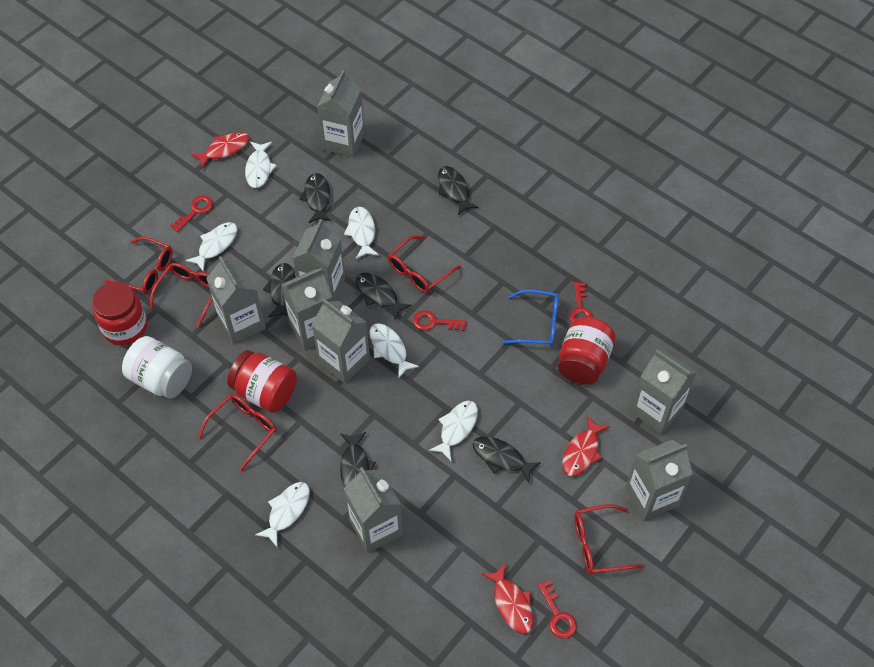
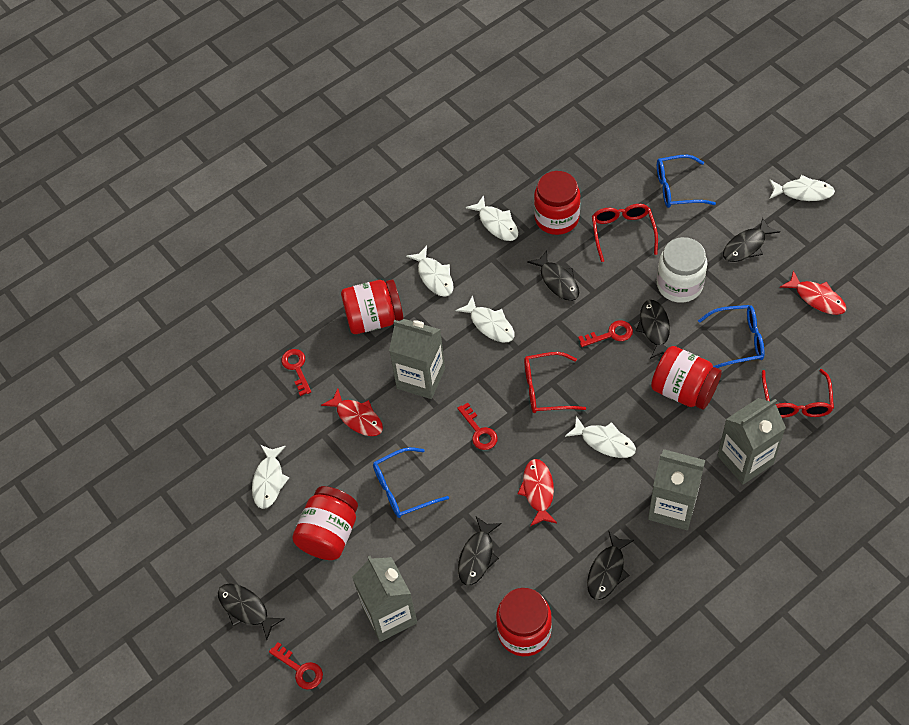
blue glasses: [502,289,559,346] = 1 -> [373,447,449,518] [657,155,716,208] [698,305,765,368] = 3
grey carton: [206,256,266,344] [281,268,333,350] [293,219,345,301] [312,299,370,383] [317,70,365,157] [344,467,403,553] [626,440,693,521] [631,350,696,434] = 8 -> [352,556,417,642] [389,319,445,399] [648,449,705,530] [717,398,786,485] = 4
red glasses: [104,237,173,294] [149,263,213,328] [198,394,276,471] [388,236,461,293] [574,504,643,574] = 5 -> [524,352,586,413] [592,204,658,262] [762,369,834,418] = 3
red jar: [92,282,147,345] [227,350,297,413] [558,317,616,385] = 3 -> [292,486,358,560] [341,279,403,334] [496,588,552,656] [534,171,580,235] [651,346,722,410] = 5

